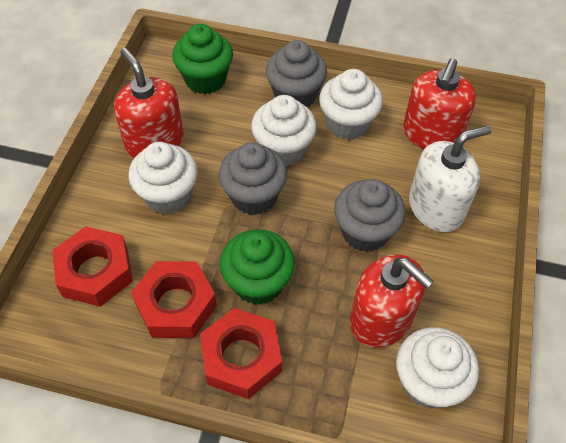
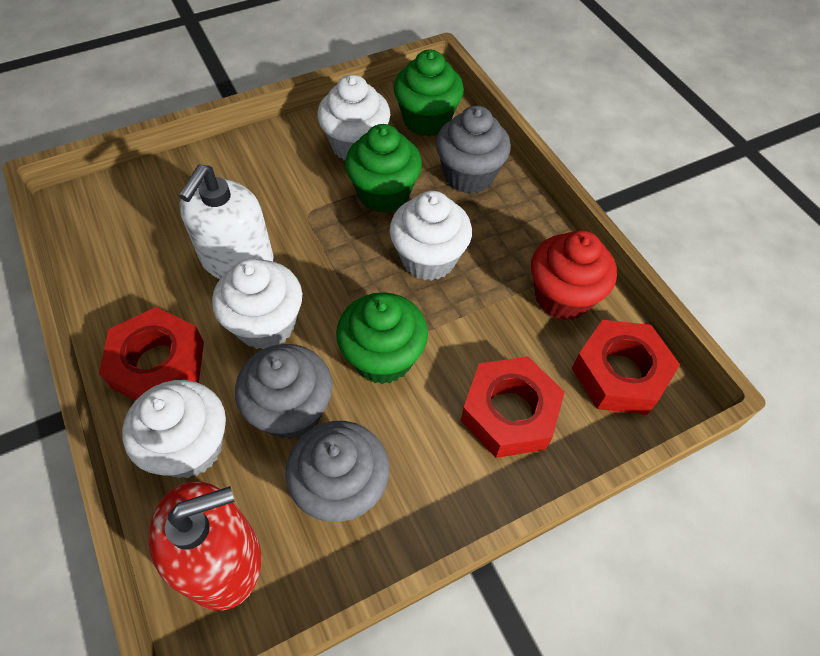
green cupcake: [172,24,233,94] [220,229,295,305] = 2 -> [336,292,428,384] [345,124,422,213] [393,50,464,136] = 3
red cupcake: none = 0 -> [531,230,617,320] = 1
red soap dispenser: [114,48,184,158] [350,254,434,348] [403,58,476,149] = 3 -> [148,481,261,611] = 1

